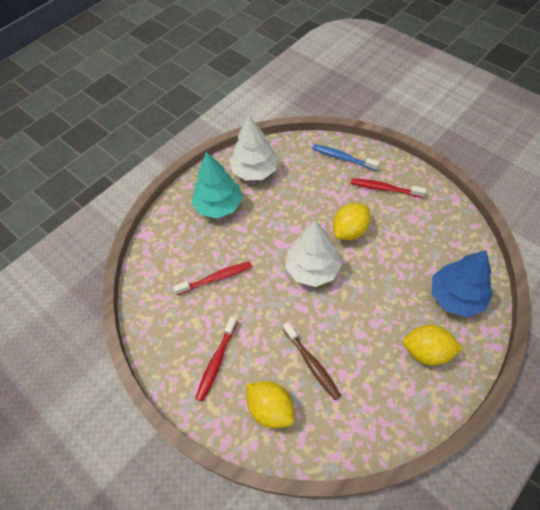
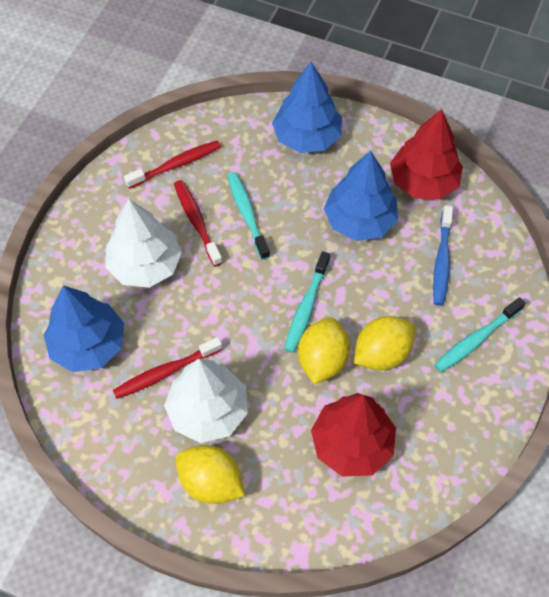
blue tree: [432,250,493,317] = 1 -> [44,285,124,372] [272,62,342,153] [324,151,398,241] = 3
brown toothbrush: [283,322,341,400] = 1 -> none = 0
red tree: none = 0 -> [311,393,396,476] [390,109,463,200] = 2
turquoise toothbrush: none = 0 -> [227,172,270,260] [285,251,330,353] [434,297,525,372] = 3
turquoise tree: [191,152,243,218] = 1 -> none = 0

